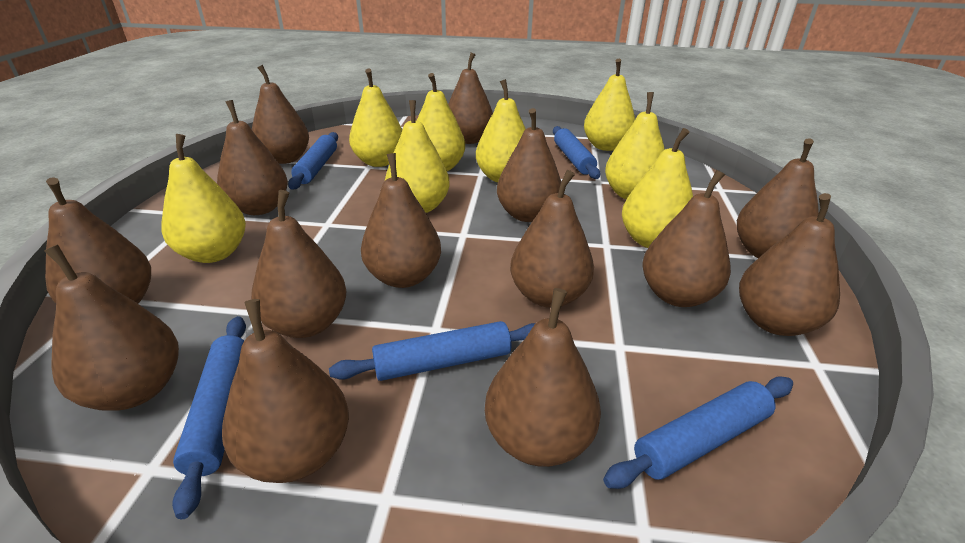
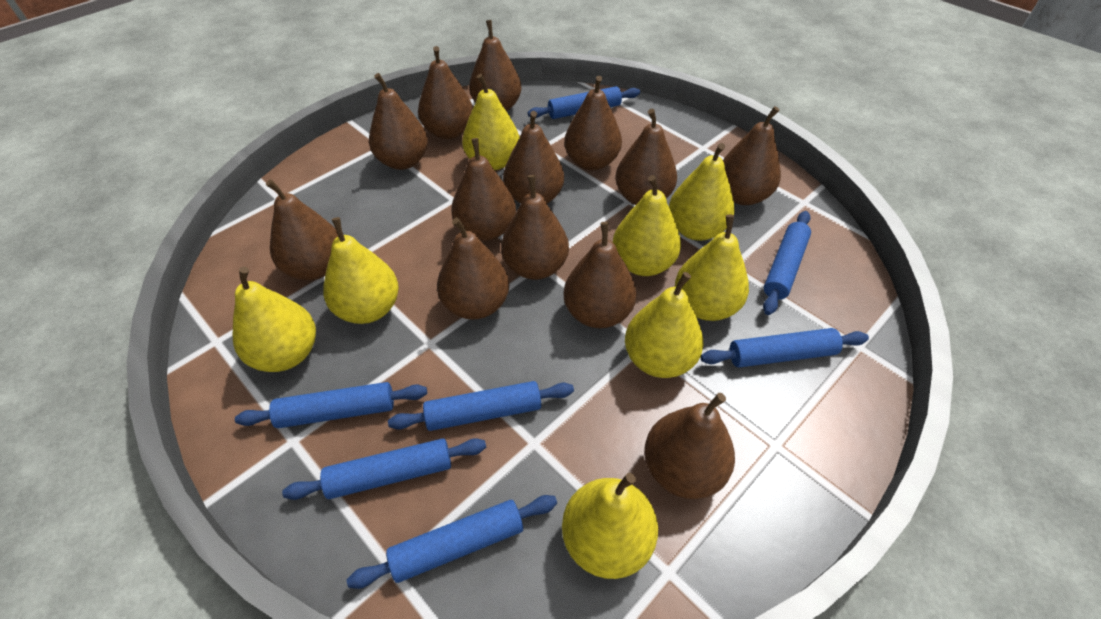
blue rolling pin: [172,316,246,519] [288,132,338,189] [329,321,536,381] [553,126,601,179] [603,376,793,489] = 5 -> [235,382,427,428] [282,438,486,500] [346,495,557,589] [388,381,574,431] [528,86,640,119] [701,328,869,368] [763,211,811,315] = 7
brown pear: [44,244,179,411] [45,177,151,303] [217,100,288,215] [222,299,349,483] [251,190,346,338] [252,65,309,164] [361,153,441,288] [448,52,493,144] [485,288,601,467] [497,108,561,222] [510,170,594,308] [642,170,731,307] [737,138,819,258] [739,193,840,336] = 14 -> [266,180,338,280] [369,73,428,170] [418,46,473,139] [437,217,509,320] [451,138,516,241] [469,20,521,111] [501,175,569,280] [503,111,564,204] [564,76,622,170] [564,222,636,328] [615,109,677,205] [644,393,735,499] [723,106,781,205] = 13

